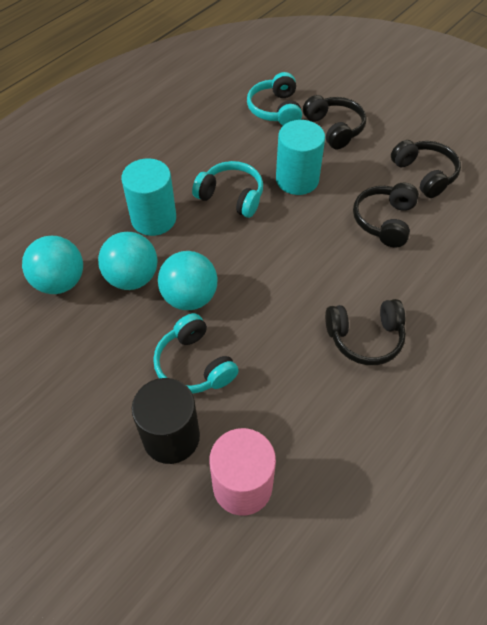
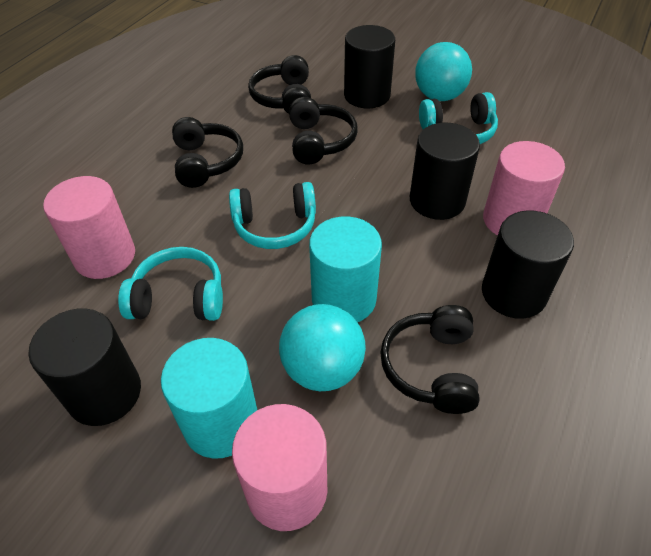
black cylinder: [132,378,200,464] = 1 -> [28,308,141,426] [344,25,395,108] [410,123,480,220] [482,210,574,319] = 4
pink cylinder: [209,428,276,516] = 1 -> [43,176,135,279] [232,404,327,531] [483,141,565,236] = 3
turquoise ball: [22,236,83,294] [98,232,157,290] [158,251,217,310] = 3 -> [279,304,366,391] [415,42,472,101] = 2

